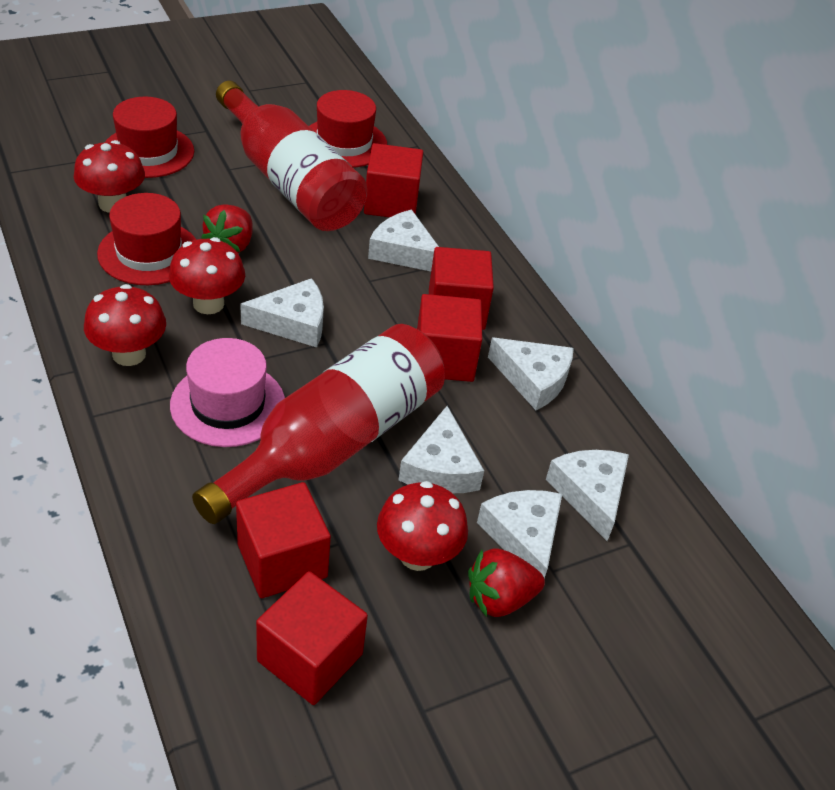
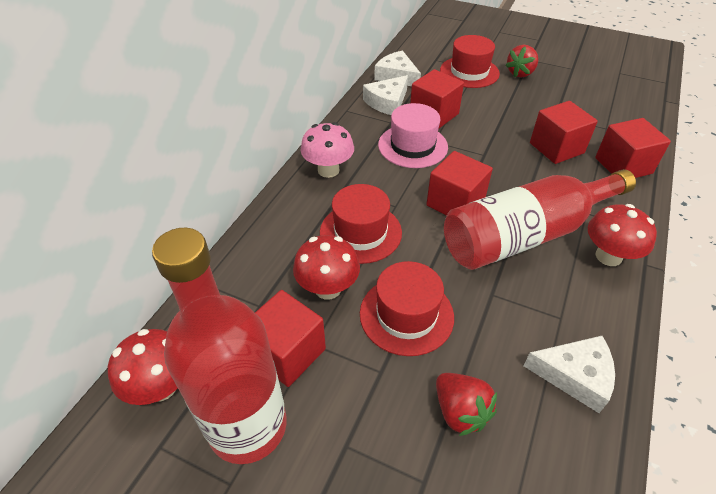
pink mushroom: none = 0 -> [300,122,354,178] = 1
red mushroom: [74,140,145,213] [84,284,166,366] [169,237,245,314] [377,481,468,571] = 4 -> [108,329,177,405] [293,235,360,300] [588,204,657,266] = 3
white cheese: [240,278,324,348] [368,210,439,271] [399,406,484,493] [477,490,562,578] [488,338,574,410] [546,450,629,541] = 6 -> [363,75,408,115] [374,51,421,86] [524,336,615,413] = 3

